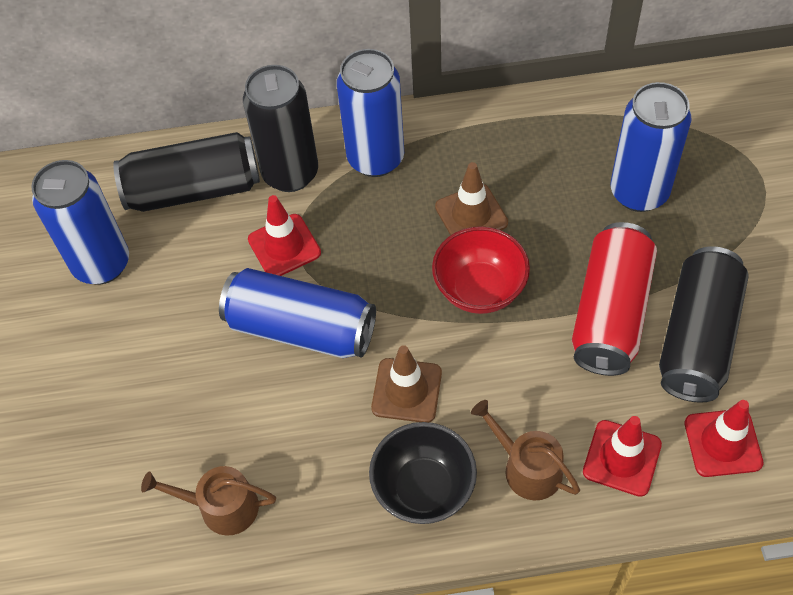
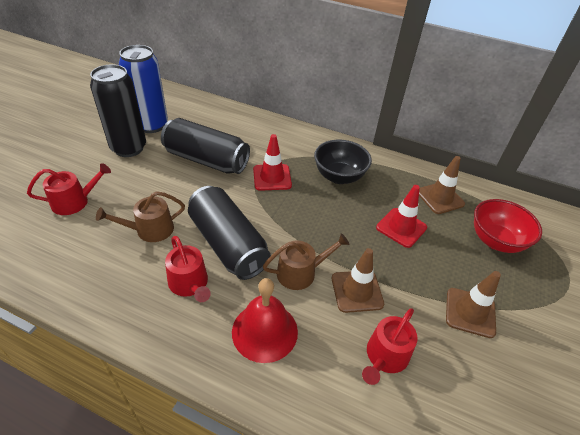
blue can: [31,160,129,285] [219,268,376,358] [337,49,404,177] [611,82,691,212] = 4 -> [119,45,168,133] = 1
brown traffic cone: [371,345,442,422] [435,162,508,235] = 2 -> [332,248,384,313] [419,156,465,214] [446,271,501,338] = 3
red bell: none = 0 -> [232,278,298,363] = 1
red can: [572,222,657,376] = 1 -> none = 0
red traffic cone: [248,195,321,276] [583,416,662,497] [684,400,763,477] = 3 -> [253,134,292,191] [376,185,427,248] = 2
red watering can: none = 0 -> [27,163,111,215] [165,236,211,302] [362,308,418,385] = 3

